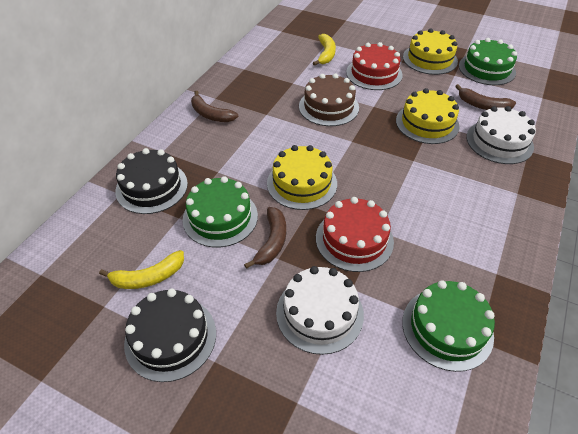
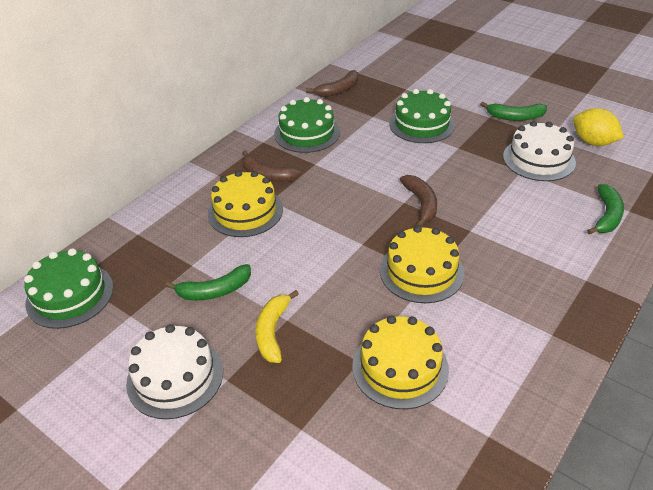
black cake: [115,148,188,214] [124,289,216,382] = 2 -> none = 0
brown cake: [299,73,359,126] = 1 -> none = 0
green banana: none = 0 -> [166,264,251,300] [480,102,547,121] [587,184,624,234] = 3
red cake: [316,197,394,272] [346,42,403,90] = 2 -> none = 0
yellow banana: [99,250,184,289] [313,34,336,66] = 2 -> [255,290,299,363] = 1
yellow lemon: none = 0 -> [573,108,624,146] = 1

